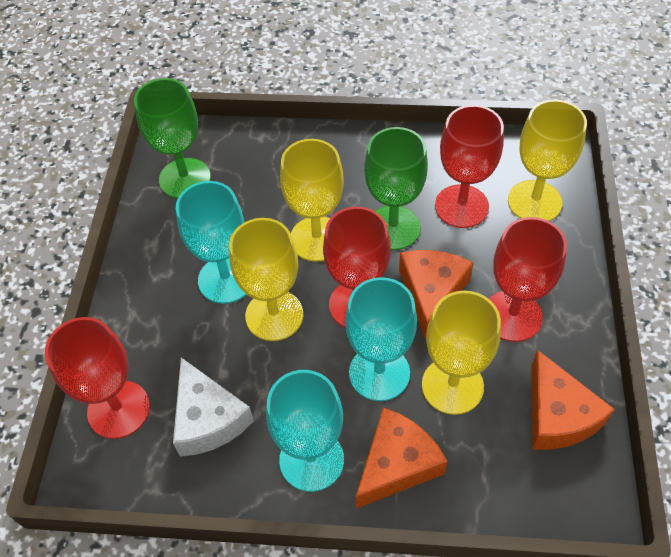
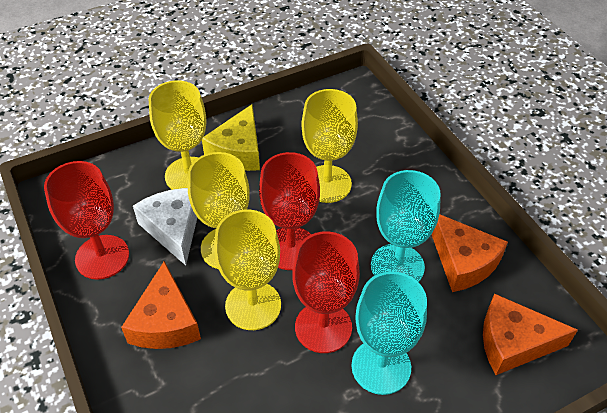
green goblet: [134,78,211,199] [364,127,428,250] = 2 -> none = 0
red goblet: [45,317,150,439] [323,207,391,328] [435,105,504,228] [489,217,567,342] = 4 -> [44,161,129,280] [259,152,320,270] [292,232,360,353] = 3
turquoise goblet: [176,181,246,304] [266,370,344,492] [345,277,417,401] = 3 -> [352,271,427,395] [371,170,441,282] = 2
yellow cheese: none = 0 -> [202,104,260,171] = 1

